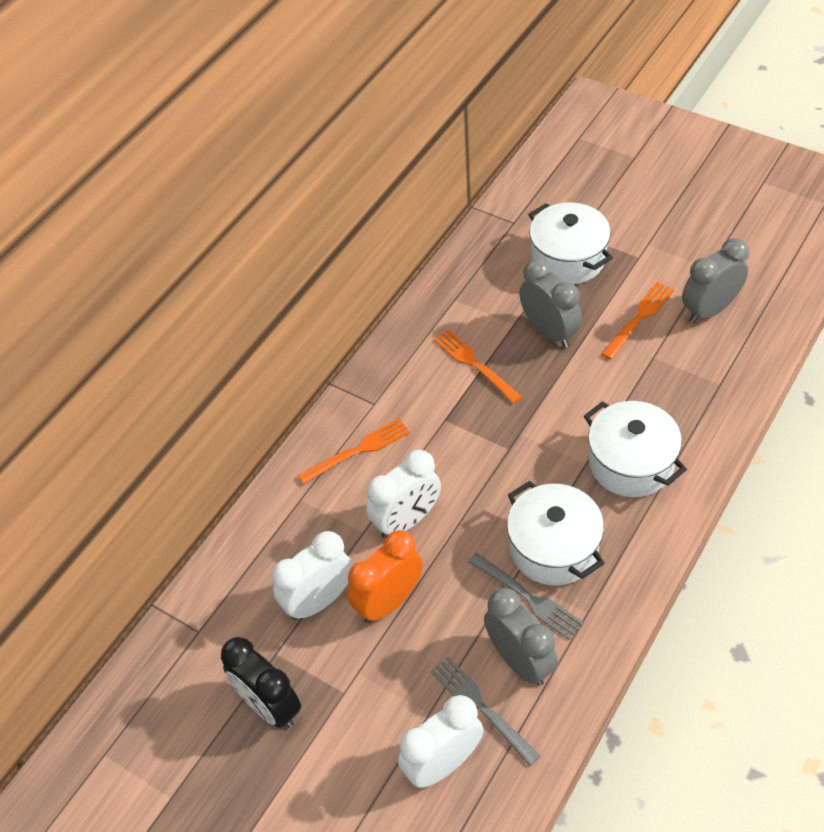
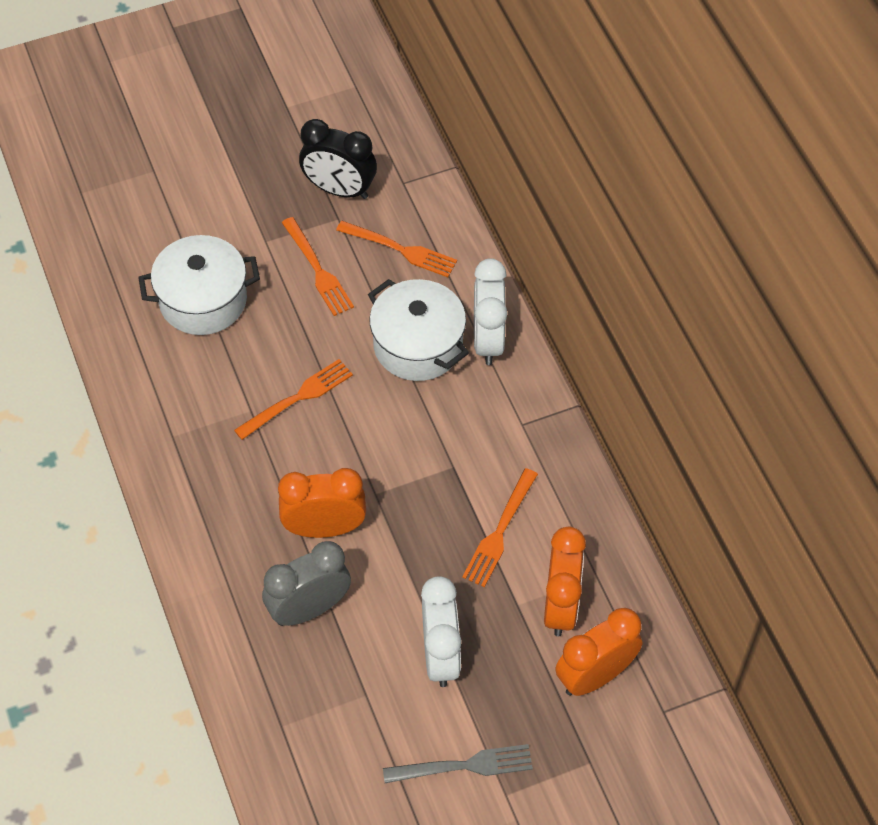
grey clock: [484,588,558,686] [519,259,582,348] [682,238,749,323] = 3 -> [262,541,351,626] = 1
grey fork: [431,656,541,766] [468,552,584,640] = 2 -> [383,744,533,783] = 1
orange clock: [347,530,423,623] = 1 -> [278,468,366,538] [544,527,586,637] [555,608,642,696] = 3
orange fork: [298,418,410,485] [434,329,522,404] [601,282,674,359] = 3 -> [234,359,353,440] [282,217,354,316] [336,221,457,277] [462,468,538,587] = 4
white clock: [272,531,353,620] [366,450,441,538] [398,695,484,788] = 3 -> [421,576,461,687] [474,258,507,365] = 2
white pot: [507,481,605,586] [528,202,613,284] [584,401,687,497] = 3 -> [138,235,260,335] [368,279,469,381] = 2

